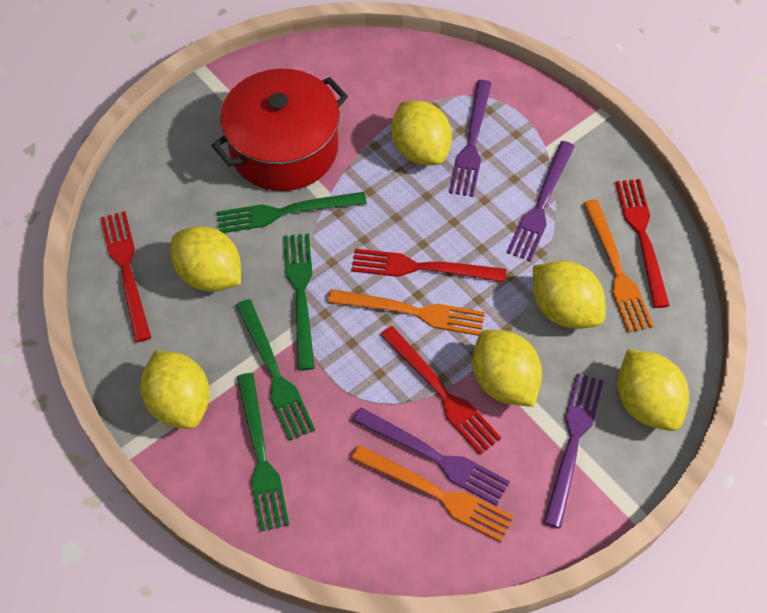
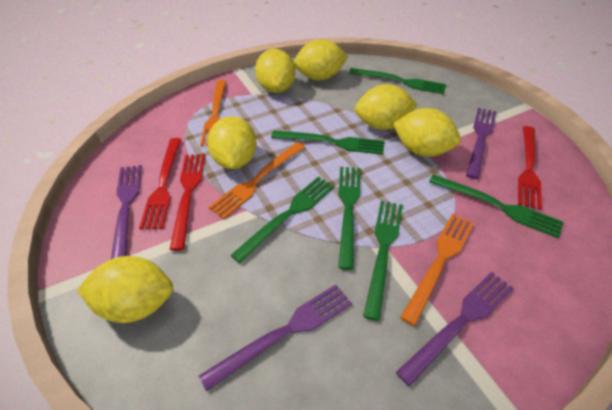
green fork: [217,192,367,233] [236,299,315,441] [237,373,289,531] [284,234,315,370] = 4 -> [230,176,335,264] [271,130,384,155] [338,167,361,270] [349,68,446,94] [363,201,403,321] [429,174,564,239] = 6
red fork: [100,211,151,342] [351,249,506,282] [380,326,501,455] [616,179,670,308] = 4 -> [139,138,182,229] [169,154,205,251] [518,126,542,210] = 3
red pot: [211,69,348,191] = 1 -> none = 0

